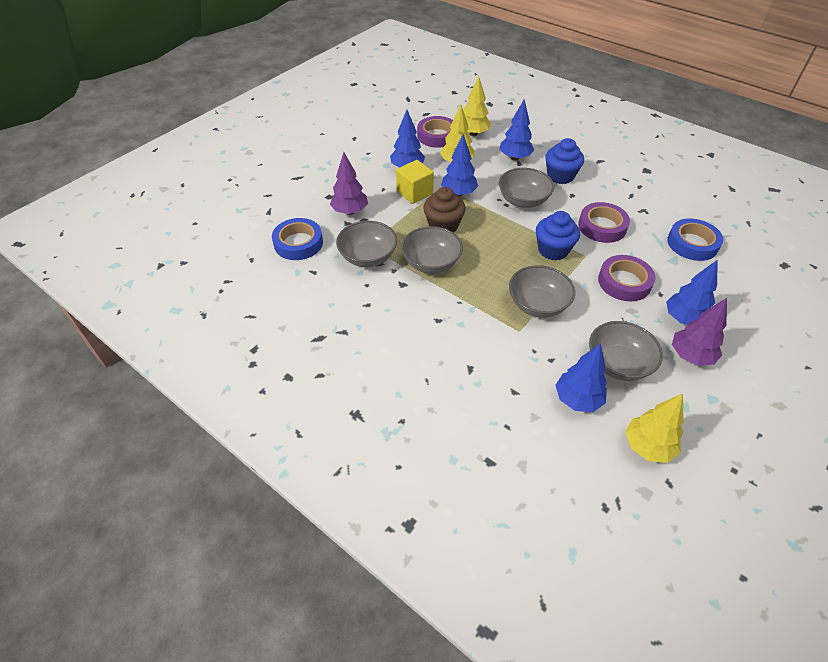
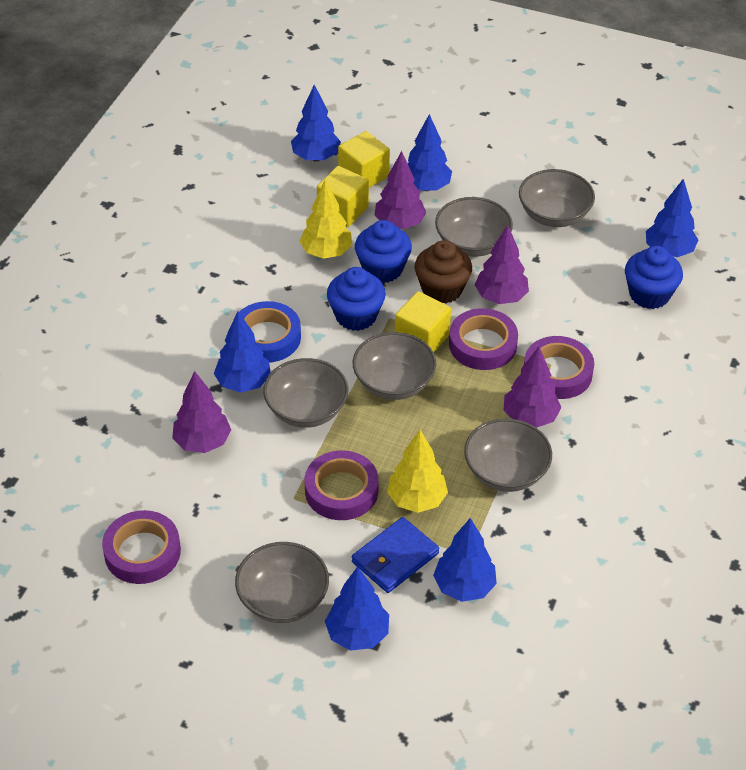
blue cupcake: [536,211,580,260] [545,138,584,184] = 2 -> [327,267,386,331] [355,220,412,283] [625,246,683,309] = 3
blue tape: [272,218,323,260] [667,218,723,261] = 2 -> [239,301,301,363] = 1
blue tree: [390,110,425,168] [441,134,478,196] [500,99,534,161] [555,343,607,412] [666,259,718,325] = 5 -> [214,312,271,393] [291,85,341,161] [325,566,389,651] [408,114,452,191] [433,518,497,602] [646,179,698,257] = 6
blue wallet: none = 0 -> [352,517,439,593] = 1
grey bowl: [336,221,397,267] [401,226,463,274] [499,168,554,208] [509,265,575,318] [589,321,663,381] = 5 -> [235,542,329,623] [263,358,348,428] [353,332,436,400] [435,197,513,257] [464,418,552,492] [519,169,595,227] = 6
purple tape: [417,116,453,148] [578,202,630,243] [598,255,655,301] = 3 -> [102,510,181,584] [305,450,379,520] [449,308,518,370] [524,336,594,399] = 4
purple tree: [330,152,368,215] [672,298,727,366] = 2 -> [172,371,231,453] [374,151,426,229] [475,225,529,304] [503,346,561,428] = 4
yellow cube: [396,160,434,204] = 1 -> [317,166,369,227] [338,131,390,188] [395,291,451,352] = 3
yellow tree: [440,105,475,162] [463,76,491,136] [625,394,684,463] = 3 -> [299,180,352,259] [387,430,448,513] = 2

